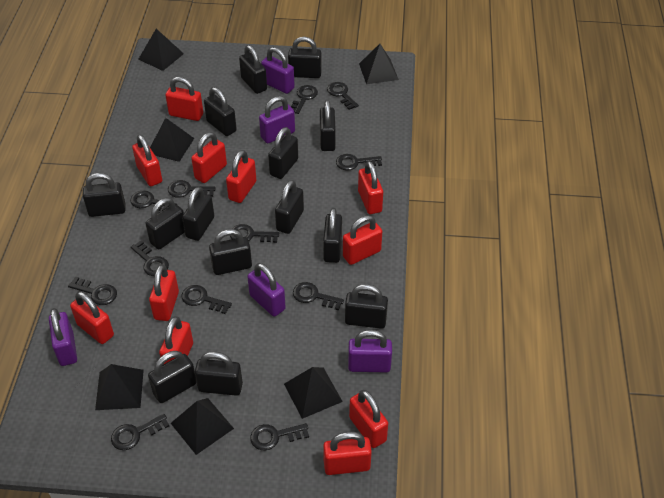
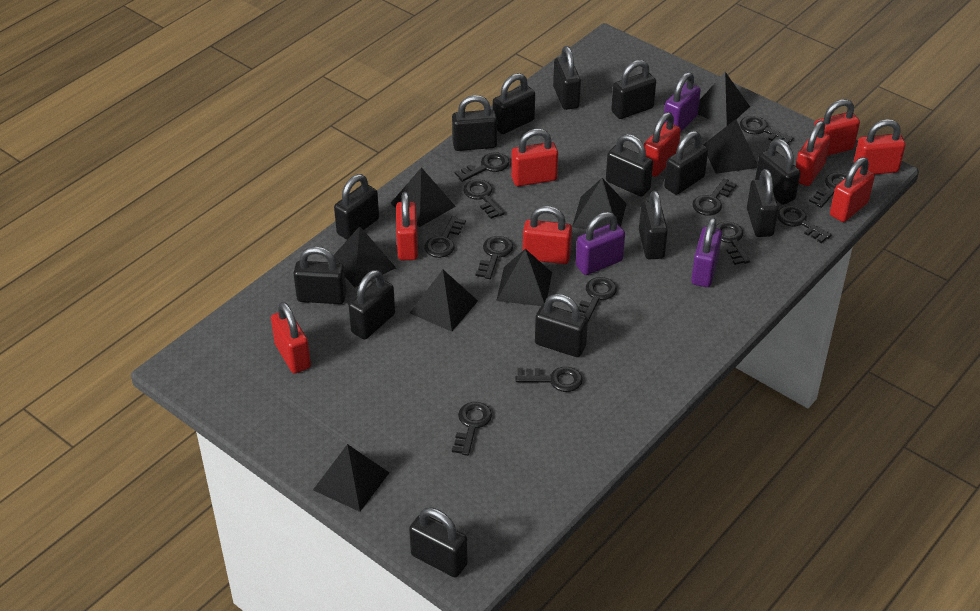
black pyramid: [95,364,144,410] [138,29,184,71] [150,118,194,162] [171,398,234,455] [284,367,343,419] [359,44,399,84] = 6 -> [313,444,389,512] [334,226,396,287] [390,167,456,227] [410,269,478,332] [496,249,552,306] [572,178,626,230] [698,72,750,127] [703,119,758,174] = 8
purple padlock: [49,308,77,366] [247,263,286,317] [259,96,295,144] [261,47,295,94] [348,330,392,372] = 5 -> [576,212,625,275] [664,72,701,131] [691,217,722,287] = 3
red padlock: [70,291,114,344] [132,134,162,186] [149,264,179,321] [159,316,193,365] [165,77,203,121] [191,132,227,183] [226,150,256,203] [323,432,372,475] [343,215,382,265] [349,390,388,448] [358,161,383,214] = 11 -> [271,302,311,374] [396,192,418,260] [511,129,558,186] [523,206,572,264] [644,112,681,177] [796,121,831,186] [814,99,860,156] [830,157,875,222] [853,119,906,174] = 9

